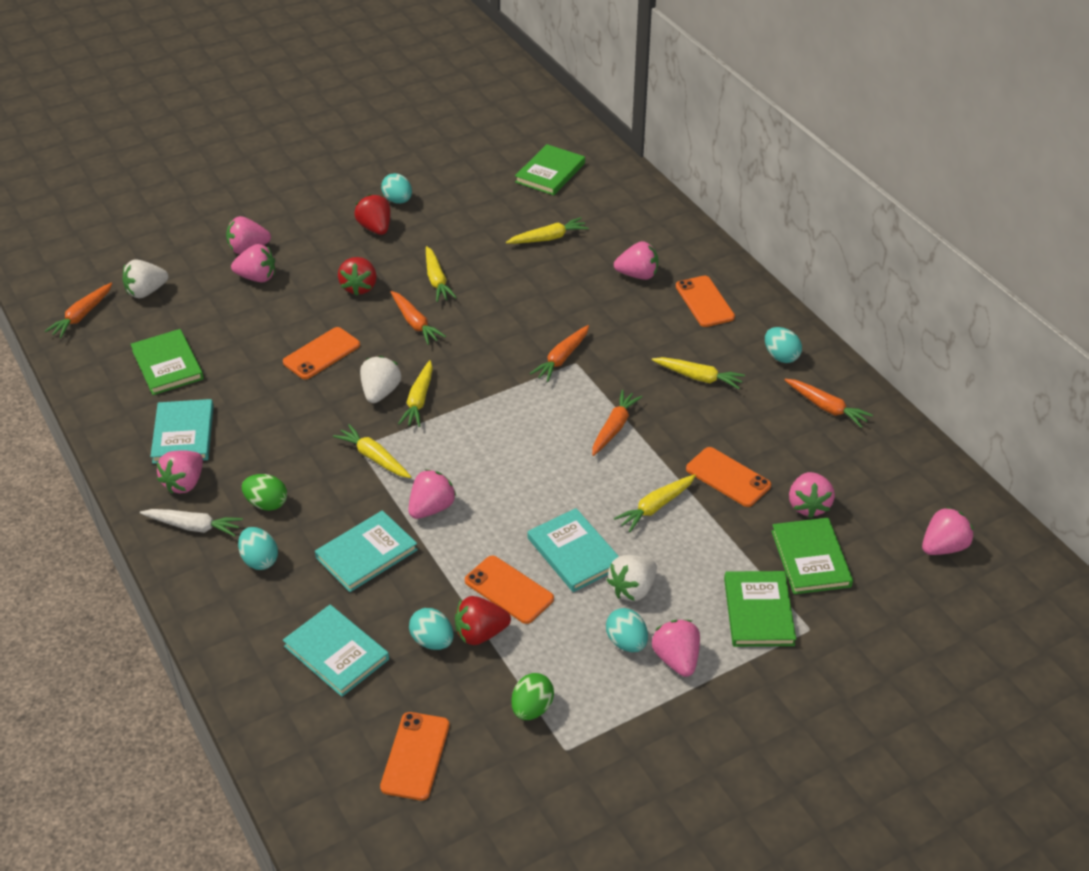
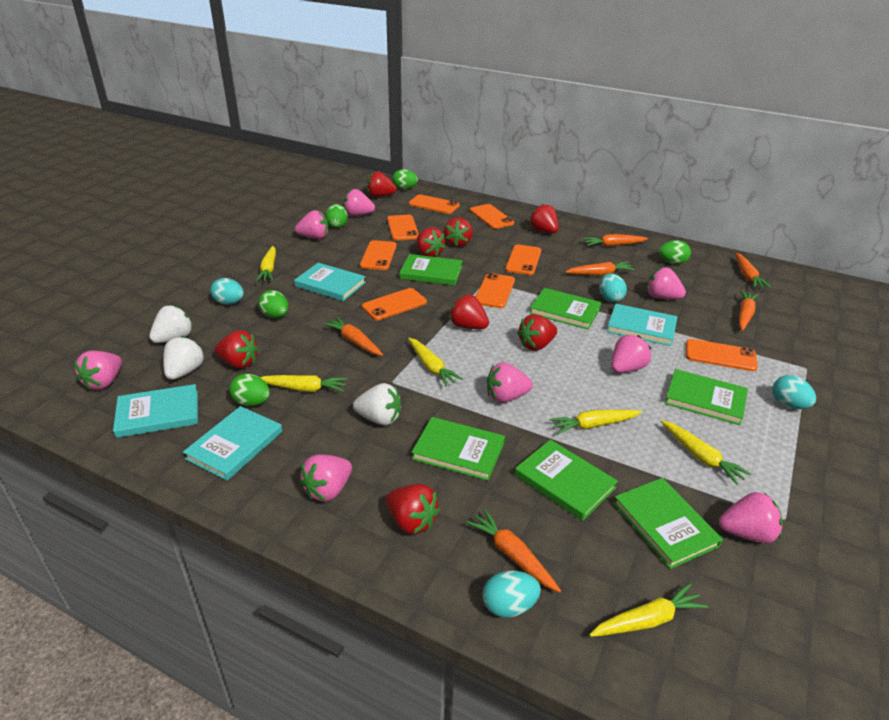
green book: [131,329,204,395] [515,144,585,195] [724,571,796,647] [771,518,853,594] = 4 -> [399,254,463,286] [411,417,505,481] [515,440,618,521] [529,288,601,329] [613,478,723,569] [665,369,748,425] = 6
green egg: [242,474,287,511] [511,673,554,720] = 2 -> [229,374,270,406] [258,290,289,318] [325,204,348,228] [392,169,418,189] [659,240,691,264] = 5
orange carrot: [45,282,112,338] [391,291,446,345] [530,325,589,382] [592,390,642,456] [784,379,873,428] = 5 -> [323,317,383,356] [466,509,561,593] [565,262,635,276] [583,234,648,247] [735,253,771,288] [739,290,759,331] = 6
orange phone: [283,327,360,379] [380,712,450,801] [465,556,554,624] [676,276,735,327] [686,447,771,507] = 5 -> [360,240,397,270] [362,288,427,320] [387,215,419,241] [409,194,460,214] [470,204,514,229] [476,273,515,308] [505,244,541,275] [686,339,758,371] = 8
red strawberry: [338,257,377,296] [354,194,391,235] [455,596,511,645] = 3 -> [214,330,259,369] [367,171,397,197] [386,484,440,534] [416,227,446,257] [444,217,473,247] [449,295,489,329] [517,314,557,351] [529,204,559,233] = 8
turquoise egg: [238,527,278,570] [381,173,412,204] [409,608,454,650] [606,608,648,652] [765,327,802,363] = 5 -> [210,278,244,305] [483,571,541,618] [599,273,627,302] [772,375,816,409] = 4
white carrot: [140,509,243,536] = 1 -> none = 0

